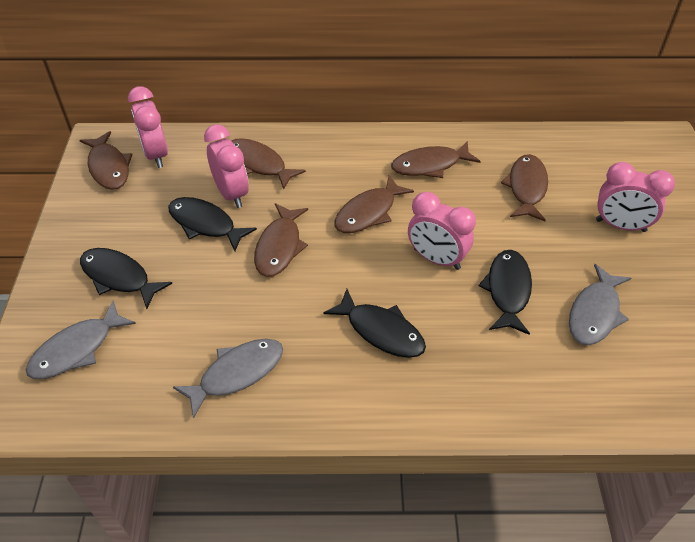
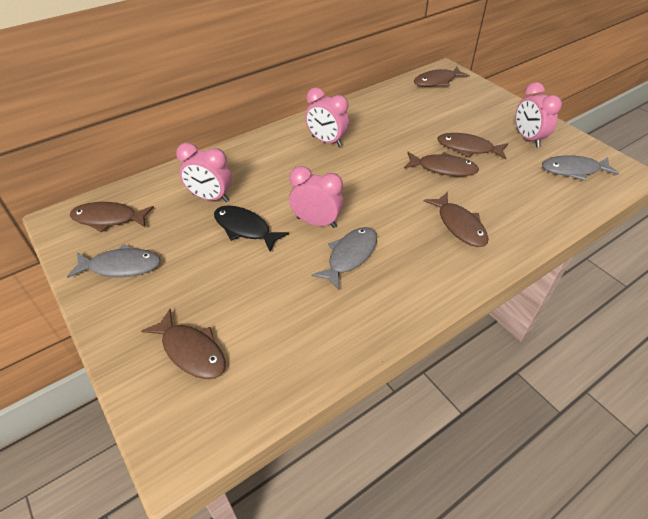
black fish: [80,248,172,309] [168,197,257,251] [323,289,426,358] [479,250,532,335] = 4 -> [214,205,289,252] = 1

